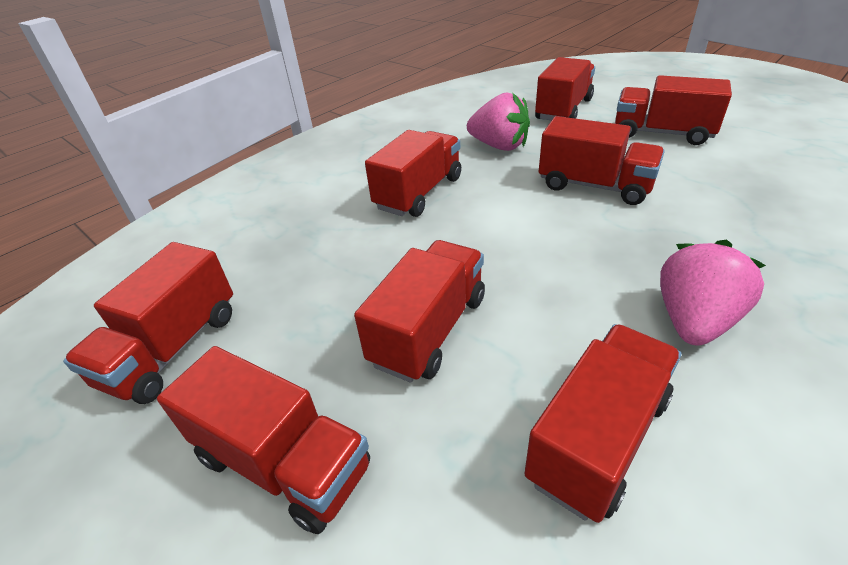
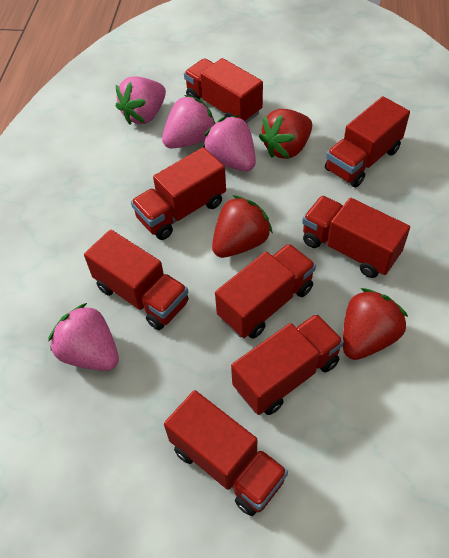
pink strawberry: [467,93,530,151] [660,240,766,346] = 2 -> [48,303,119,371] [116,76,166,125] [162,95,216,148] [203,115,256,171] = 4
red strawberry: none = 0 -> [212,195,273,258] [259,109,312,159] [343,288,408,360] = 3

